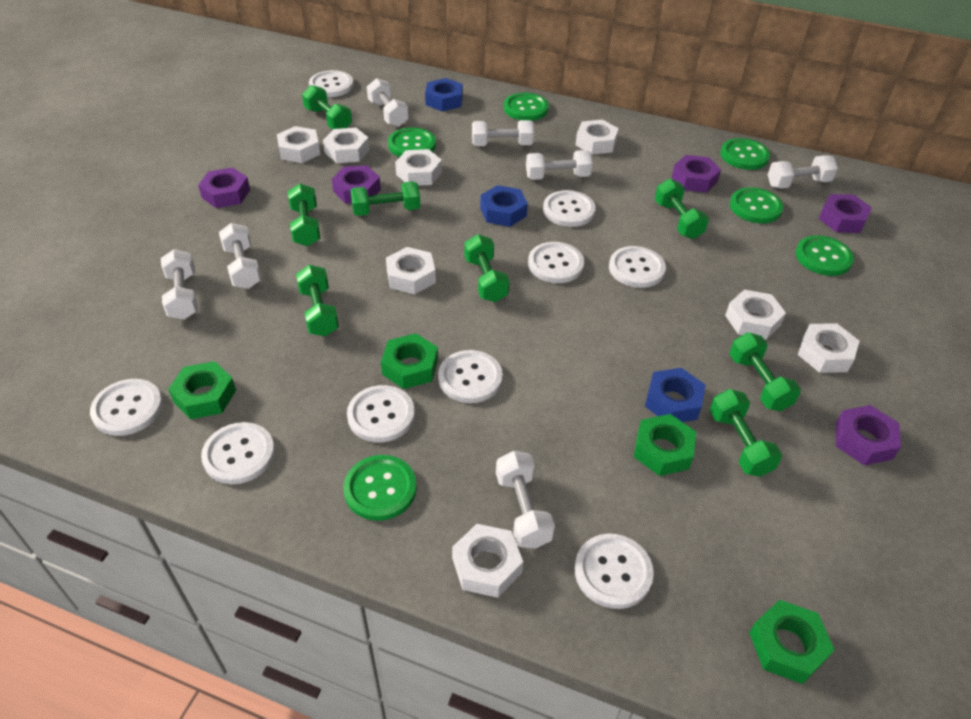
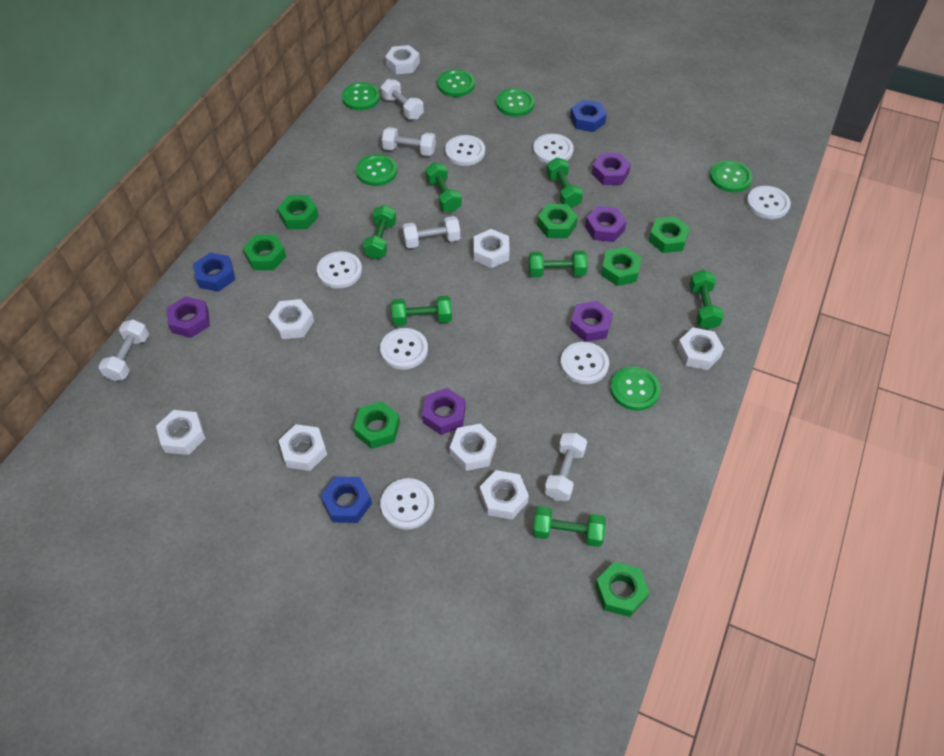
green dumbbell: [288,184,321,246] [296,265,339,336] [302,85,352,129] [350,181,420,216] [464,234,510,302] [655,179,709,239] [710,389,782,477] [730,332,801,411] = 8 -> [363,205,396,260] [391,296,452,326] [425,162,462,212] [529,251,588,277] [533,506,606,547] [546,157,583,208] [689,270,724,329] = 7
green nut: [168,361,236,419] [381,333,438,389] [634,414,696,476] [749,600,835,684] = 4 -> [243,235,286,270] [277,195,319,229] [353,402,400,449] [537,204,578,238] [595,562,650,617] [601,247,641,286] [649,216,690,253] = 7
white button: [90,379,163,436] [201,422,275,484] [309,70,353,97] [347,385,415,442] [438,350,503,403] [528,242,584,283] [543,190,596,227] [575,534,654,609] [609,246,666,288] = 9 -> [317,251,362,289] [380,328,428,370] [380,478,434,530] [445,135,485,166] [533,134,574,164] [560,342,609,384] [746,186,791,219] = 7
white dumbbell: [161,249,198,320] [219,223,261,289] [367,78,409,127] [472,120,534,146] [496,451,555,549] [526,150,593,180] [768,155,838,189] = 7 -> [98,319,149,381] [381,79,424,120] [382,127,436,156] [402,216,460,248] [544,433,587,501] = 5

